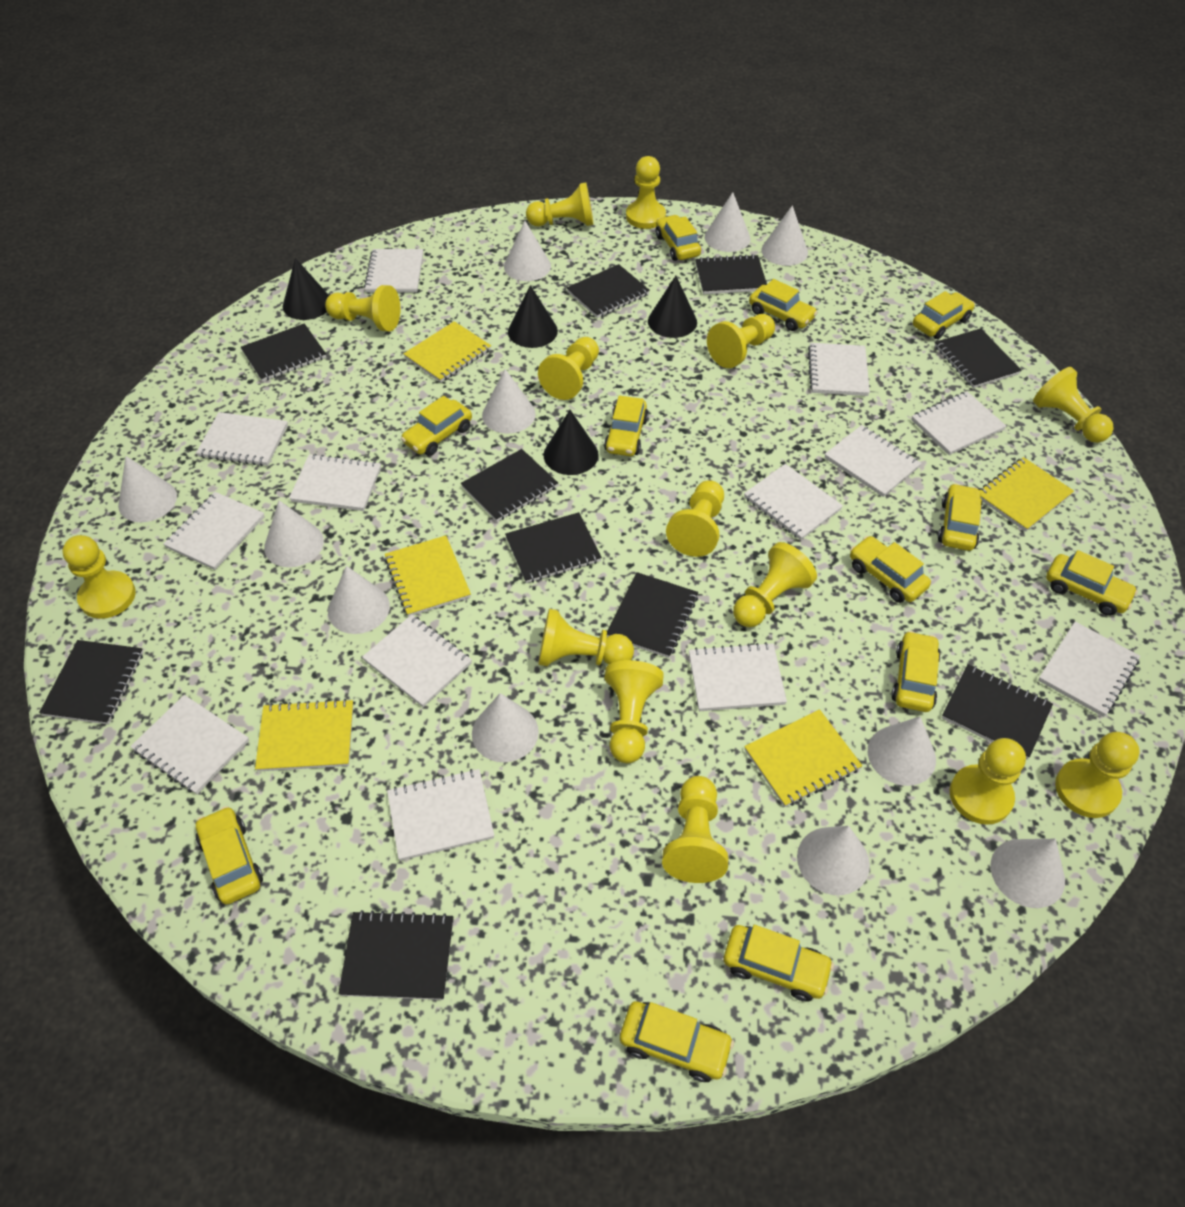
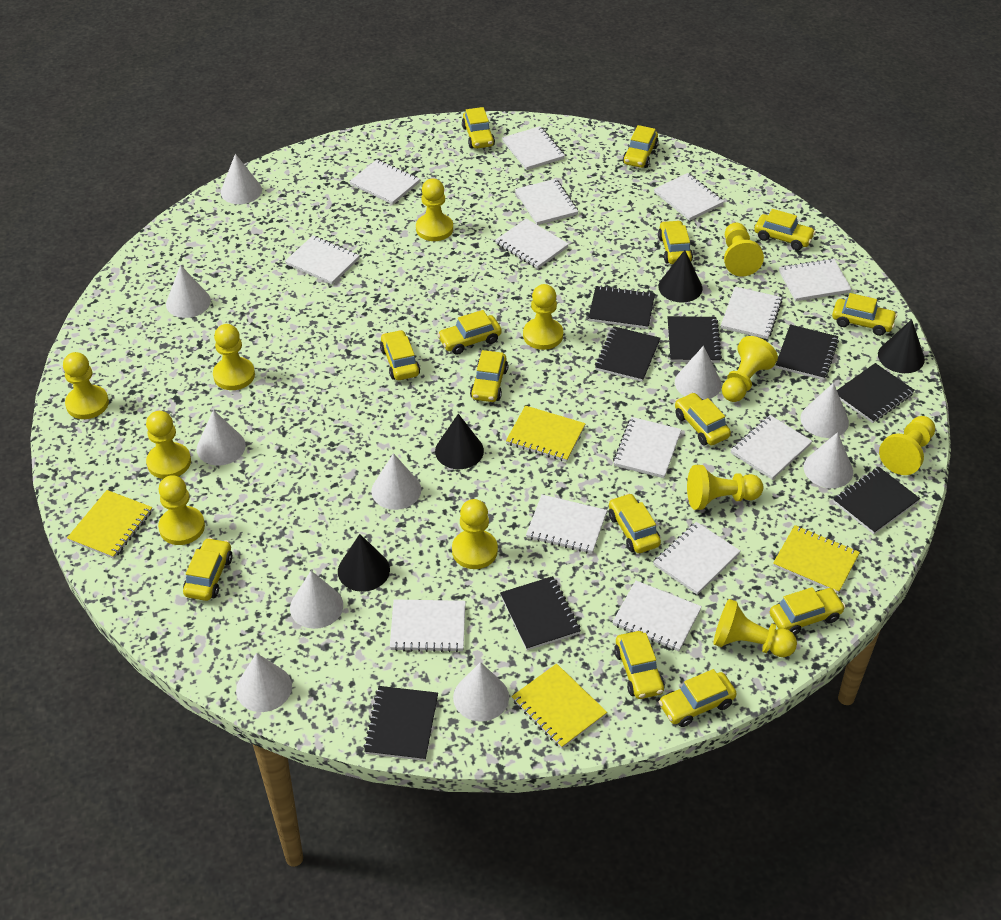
black notebook: [39,640,144,725] [241,323,326,382] [338,910,453,1000] [461,449,558,522] [505,512,602,583] [567,264,650,318] [607,572,698,658] [695,254,767,294] [935,328,1022,388] [942,664,1053,759] = 10 -> [363,686,438,761] [500,576,581,650] [588,286,655,329] [595,326,661,382] [667,316,722,363] [775,324,839,380] [833,467,920,534] [837,363,915,423] = 8
white cone: [118,456,177,522] [264,500,324,567] [328,566,390,634] [472,693,539,762] [482,369,536,434] [504,221,551,281] [705,192,750,252] [761,205,808,266] [797,826,870,895] [868,716,936,786] [990,839,1065,908] = 11 -> [166,265,211,318] [197,410,246,465] [221,154,262,204] [236,653,292,712] [290,571,343,629] [371,453,421,510] [453,662,509,721] [675,346,722,400] [801,383,849,438] [803,432,853,488] = 10
white notebook: [130,695,249,794] [164,492,265,570] [196,412,288,466] [289,454,381,511] [362,615,472,707] [364,249,423,292] [387,769,494,861] [689,642,787,711] [744,464,843,540] [808,343,870,396] [824,425,921,497] [911,391,1006,455] [1038,622,1140,717] = 13 -> [285,235,360,285] [349,159,420,204] [390,599,466,652] [495,218,569,269] [502,126,565,170] [515,179,579,225] [526,494,607,554] [613,417,682,478] [613,580,702,651] [653,522,741,595] [654,173,724,221] [721,287,782,339] [731,415,812,480] [779,258,852,301] = 14
yellow car: [196,806,263,905] [401,396,472,456] [604,396,648,456] [620,1001,734,1082] [656,215,701,261] [723,925,834,1002] [749,279,818,331] [850,536,931,603] [891,631,941,712] [913,291,975,339] [938,483,982,551] [1046,550,1138,616] = 12 -> [183,538,233,601] [380,330,420,380] [437,310,502,355] [462,107,495,149] [470,350,508,402] [609,493,661,553] [614,631,665,699] [623,125,659,168] [658,220,693,264] [659,669,737,727] [675,392,731,445] [754,209,816,250] [770,587,846,635] [832,293,897,336] = 14
yellow notebook: [255,699,353,772] [384,535,471,617] [403,321,491,382] [744,709,862,807] [979,457,1074,532] = 5 -> [67,490,152,559] [506,405,586,462] [511,664,607,749] [773,525,860,594] = 4
yellow pawn: [62,535,136,619] [325,285,400,331] [526,182,594,226] [538,337,599,400] [538,609,634,666] [605,660,664,763] [626,156,666,229] [662,776,728,883] [666,480,724,557] [707,314,775,368] [733,542,817,627] [949,738,1026,825] [1033,367,1114,443] [1055,732,1140,818] = 14 -> [63,352,109,419] [146,411,191,479] [158,475,205,545] [213,324,255,390] [416,178,453,241] [452,499,498,569] [523,284,563,350] [687,465,764,510] [714,599,797,657] [722,336,778,402] [724,223,764,276] [879,416,935,475] = 12

